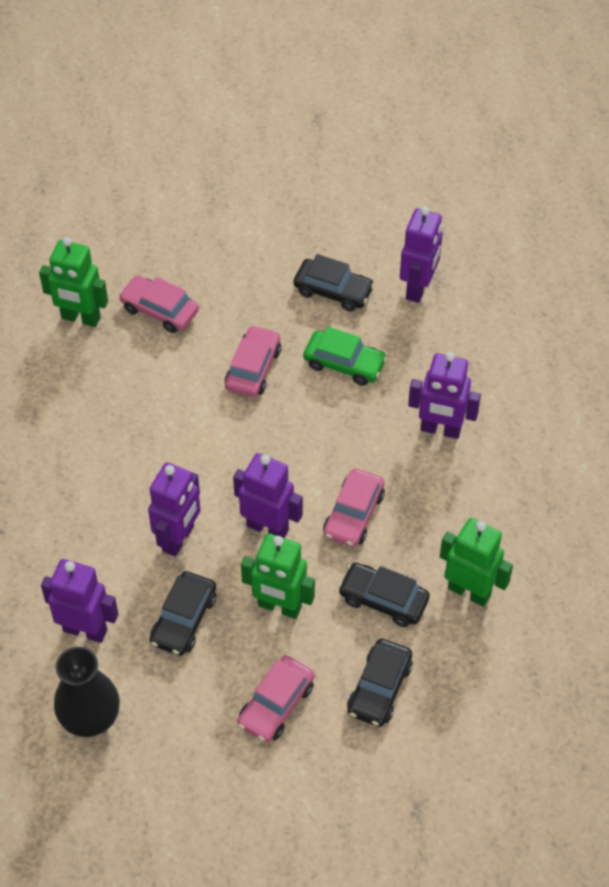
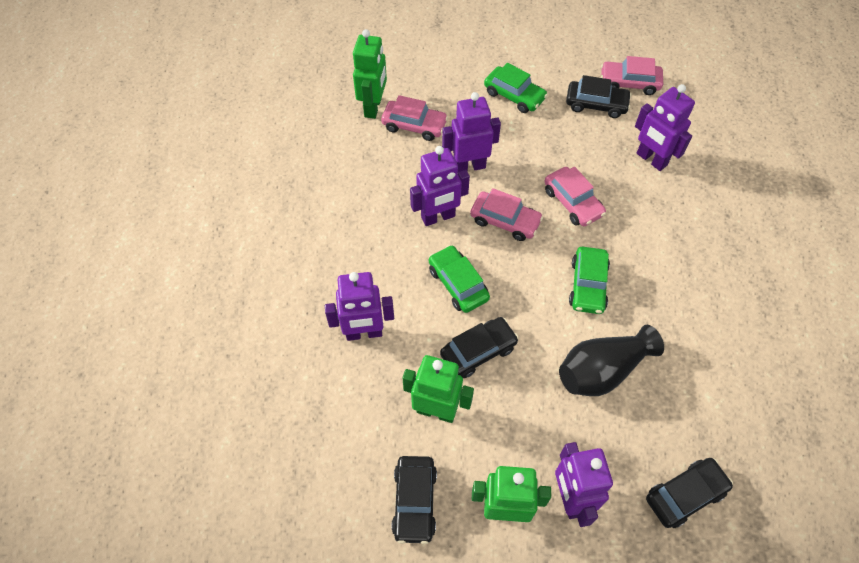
green car: [303,327,387,386] = 1 -> [429,245,490,313] [484,63,548,113] [569,246,610,314] = 3

